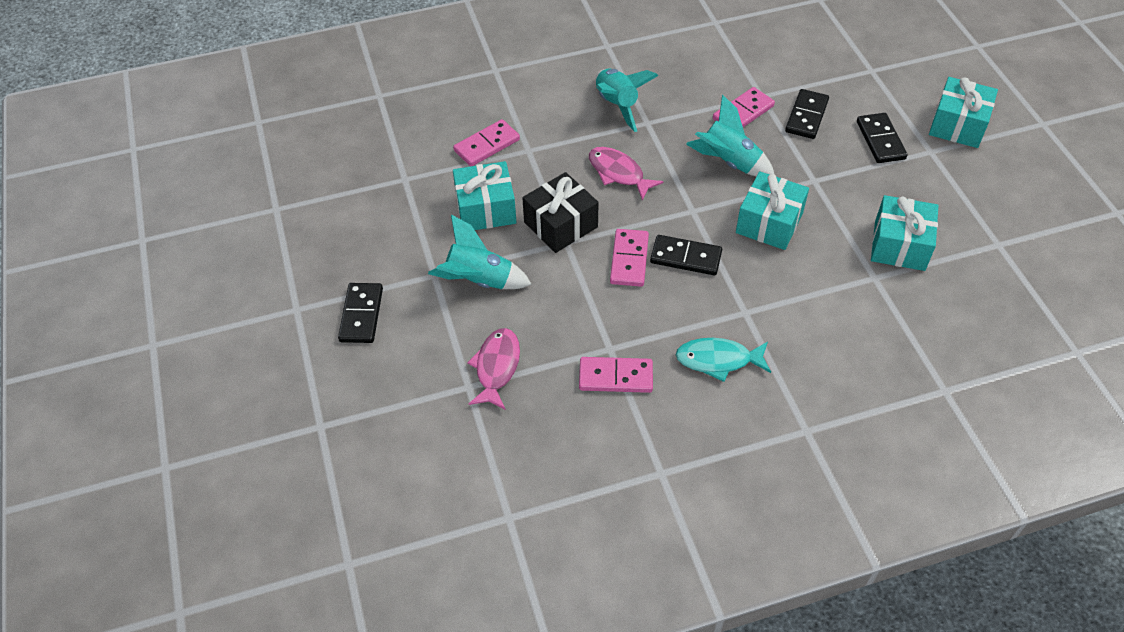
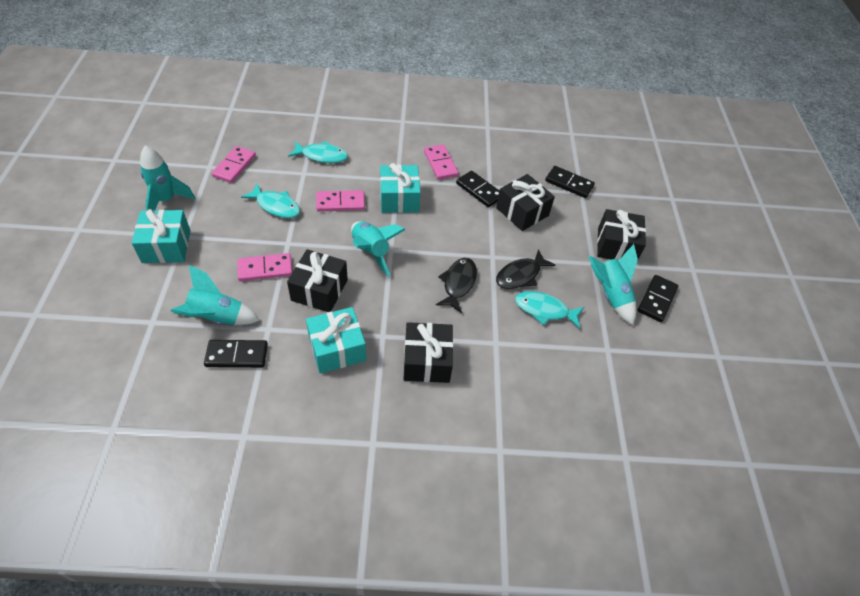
black fish: none = 0 -> [436,258,477,313] [496,249,556,289] = 2
black gift: [522,172,599,253] = 1 -> [287,249,348,312] [403,322,453,383] [496,174,555,231] [597,209,646,261] = 4
pink fish: [467,328,520,410] [589,147,664,200] = 2 -> none = 0
turquoise fish: [676,338,771,382] = 1 -> [241,184,300,218] [288,141,348,163] [515,291,584,329] = 3
turquoise gift: [453,161,517,230] [736,171,809,250] [871,195,938,271] [929,77,998,148] = 4 -> [132,209,191,263] [306,307,366,374] [380,163,421,213] = 3
turquoise rocket: [428,215,532,289] [596,69,658,132] [686,95,774,176] = 3 -> [140,146,195,211] [170,265,260,325] [351,221,405,277] [589,244,638,325] = 4

